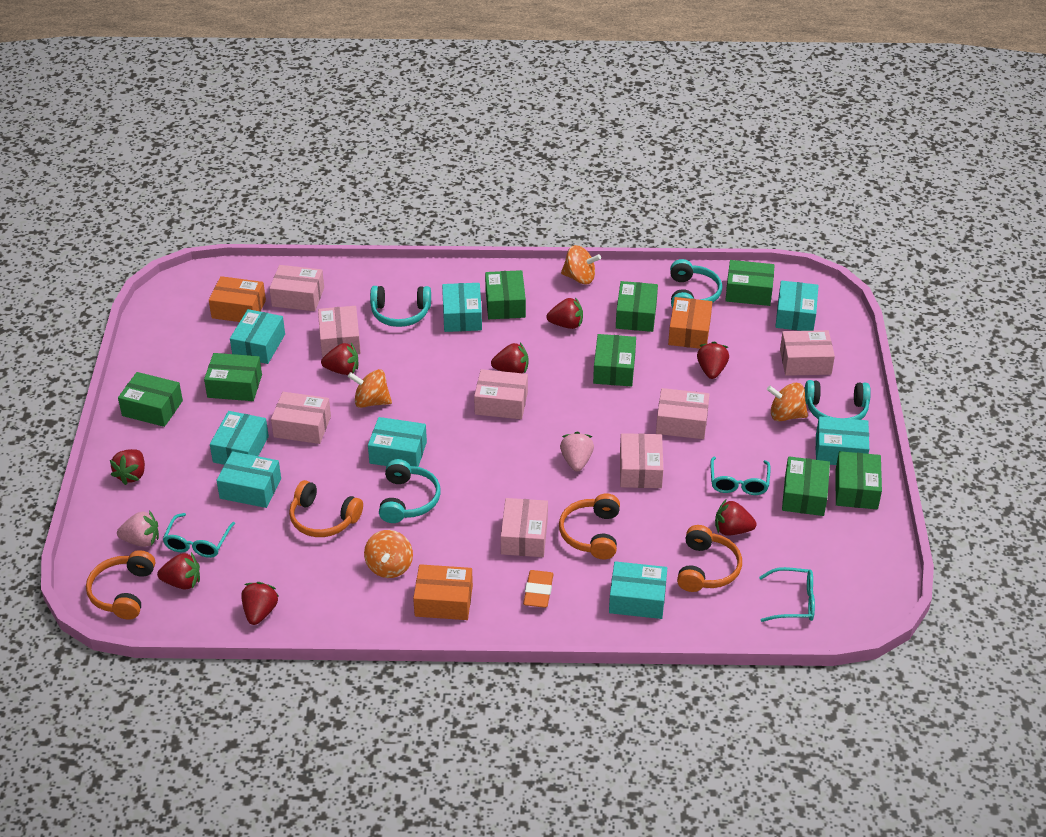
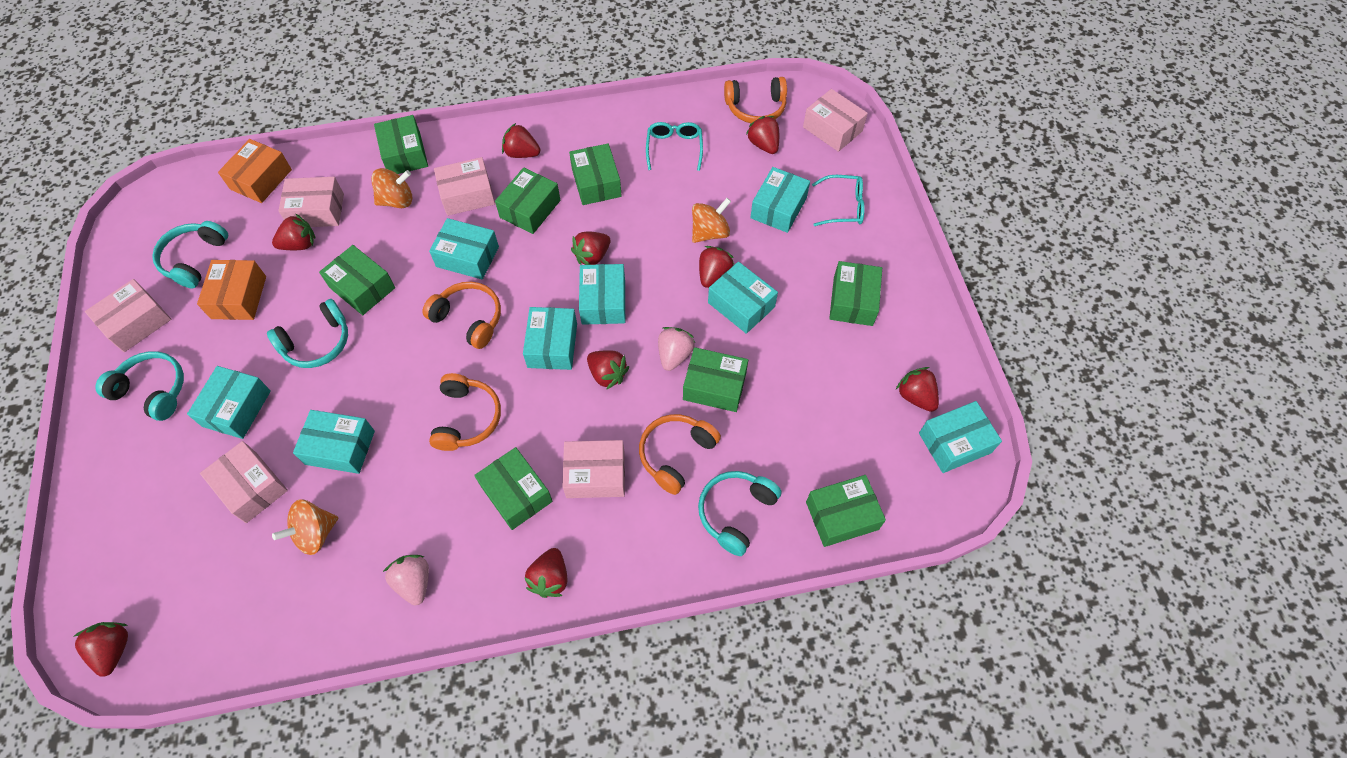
orange box: [209,276,266,322] [413,564,473,620] [668,297,712,349] = 3 -> [197,260,266,320] [218,139,292,203] = 2
orange eraser: [523,570,554,608] = 1 -> none = 0
orange spinning top: [348,369,392,408] [364,530,413,578] [561,245,601,284] [767,383,808,421] = 4 -> [272,499,338,555] [371,168,412,208] [692,198,731,243] = 3
pink box: [269,265,324,311] [271,392,331,444] [318,306,361,357] [474,369,528,419] [501,498,548,557] [620,433,663,488] [656,388,710,439] [780,330,835,376] = 8 -> [85,279,171,352] [200,441,288,523] [278,177,344,227] [434,157,495,216] [563,440,625,498] [803,89,868,152] = 6
red strawberry: [110,449,145,485] [157,552,200,589] [241,582,279,625] [321,343,358,375] [491,343,528,373] [546,297,583,329] [697,341,729,379] [715,500,756,536] = 8 -> [73,622,128,677] [272,213,315,250] [502,123,540,158] [524,548,567,598] [571,231,610,265] [587,350,629,390] [699,246,735,288] [746,116,779,154] [896,367,939,412] = 9
turquoise glasses: [163,513,235,558] [710,457,771,495] [759,567,815,622] = 3 -> [646,122,703,171] [812,175,865,226] = 2

